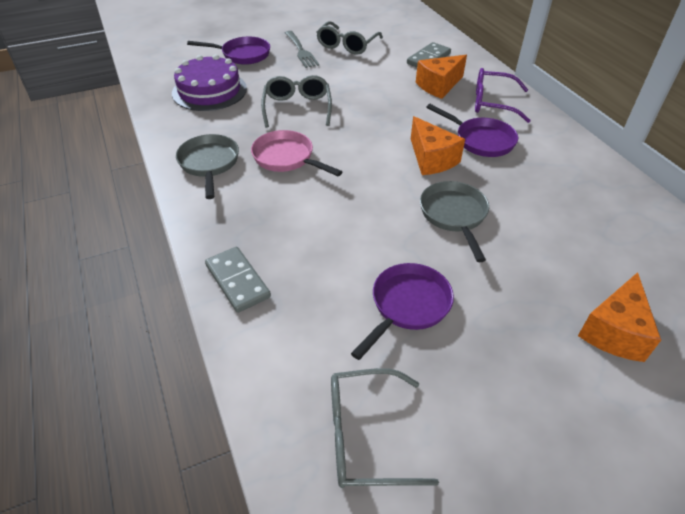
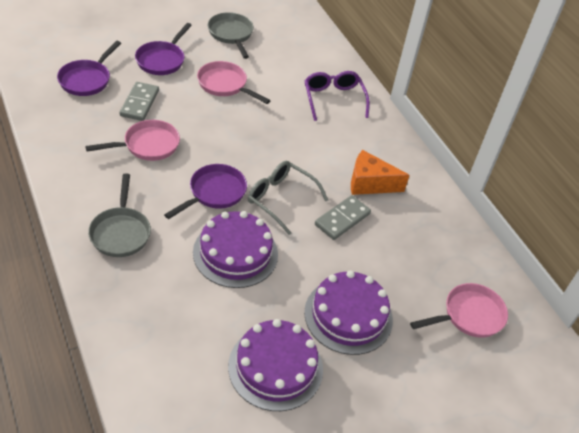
grey fork: [285,31,319,68] = 1 -> none = 0
grey glasses: [261,75,332,128] [316,21,383,55] [331,368,439,488] = 3 -> [248,161,328,235] = 1
orange cheese: [411,116,465,175] [416,55,467,99] [578,272,661,362] = 3 -> [351,150,410,195] = 1
pink pan: [251,130,342,176] = 1 -> [85,120,180,161] [197,61,271,104] [410,283,508,338] = 3
purple cake: [172,54,247,111] = 1 -> [193,211,278,288] [228,319,323,411] [304,270,393,355] = 3

